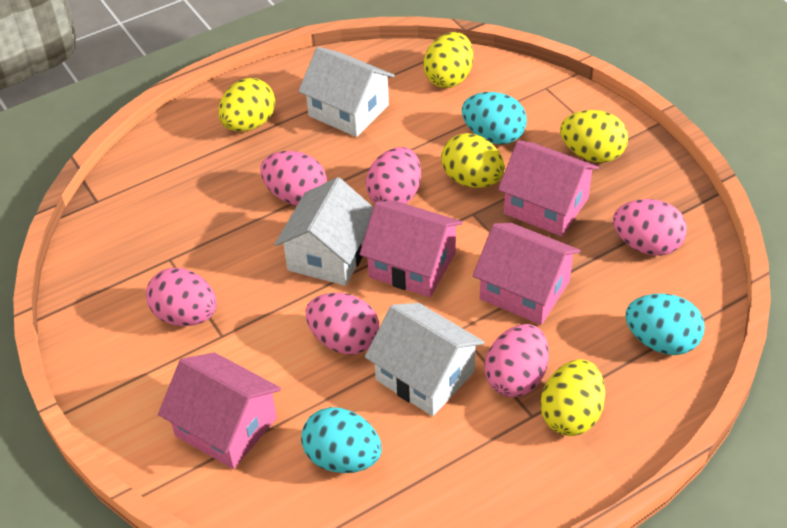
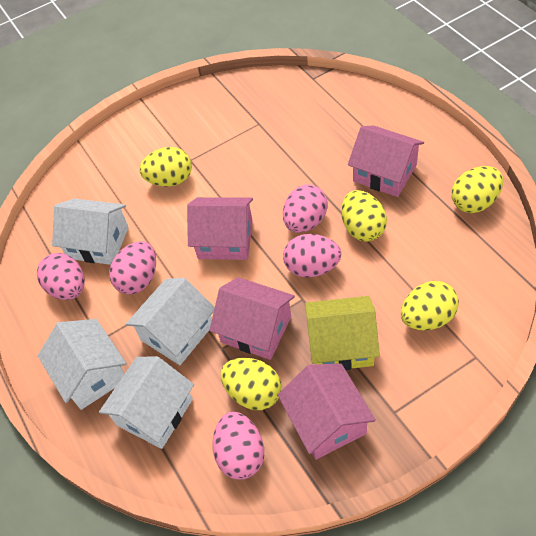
pink egg: [146,268,217,326] [260,151,327,205] [306,293,379,355] [366,147,421,204] [485,324,549,397] [613,199,687,256] = 6 -> [37,253,85,300] [109,241,156,295] [213,411,264,480] [283,185,328,233] [283,234,342,277] = 5
turquoise egg: [301,407,382,473] [462,92,527,144] [625,294,705,355] = 3 -> none = 0
white house: [274,177,374,286] [298,47,395,137] [365,303,484,416] = 3 -> [38,319,126,410] [52,198,129,265] [99,356,194,449] [126,278,215,365] = 4
yellow house: none = 0 -> [305,296,380,370] = 1

